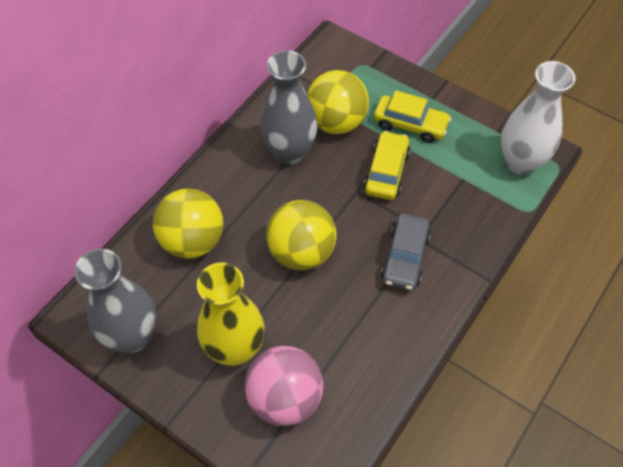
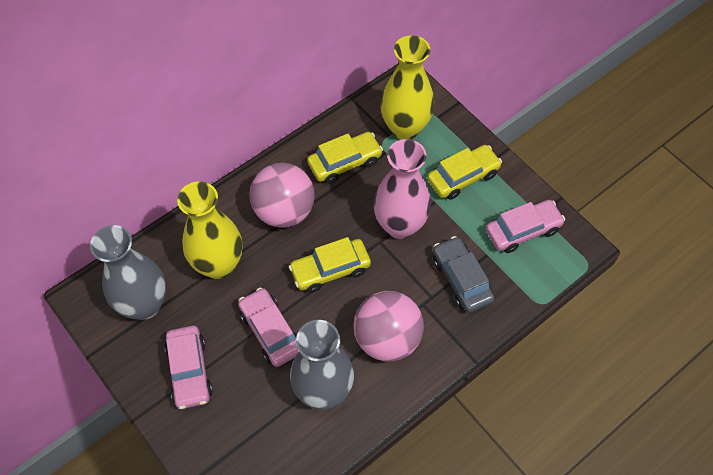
pink ball: [245,346,323,426] = 1 -> [249,163,315,228] [353,291,424,362] = 2
pink car: none = 0 -> [164,326,213,409] [238,287,299,367] [486,200,565,253] = 3
pink vase: none = 0 -> [374,139,431,239] = 1
white vase: [501,61,576,175] = 1 -> none = 0
yellow ball: [153,189,224,259] [266,200,337,270] [307,70,369,134] = 3 -> none = 0
yellow car: [364,131,410,200] [374,91,451,143] = 2 -> [289,237,371,293] [307,132,383,184] [427,145,502,200] = 3
yellow vase: [197,262,264,366] = 1 -> [177,182,242,279] [380,35,434,140] = 2

